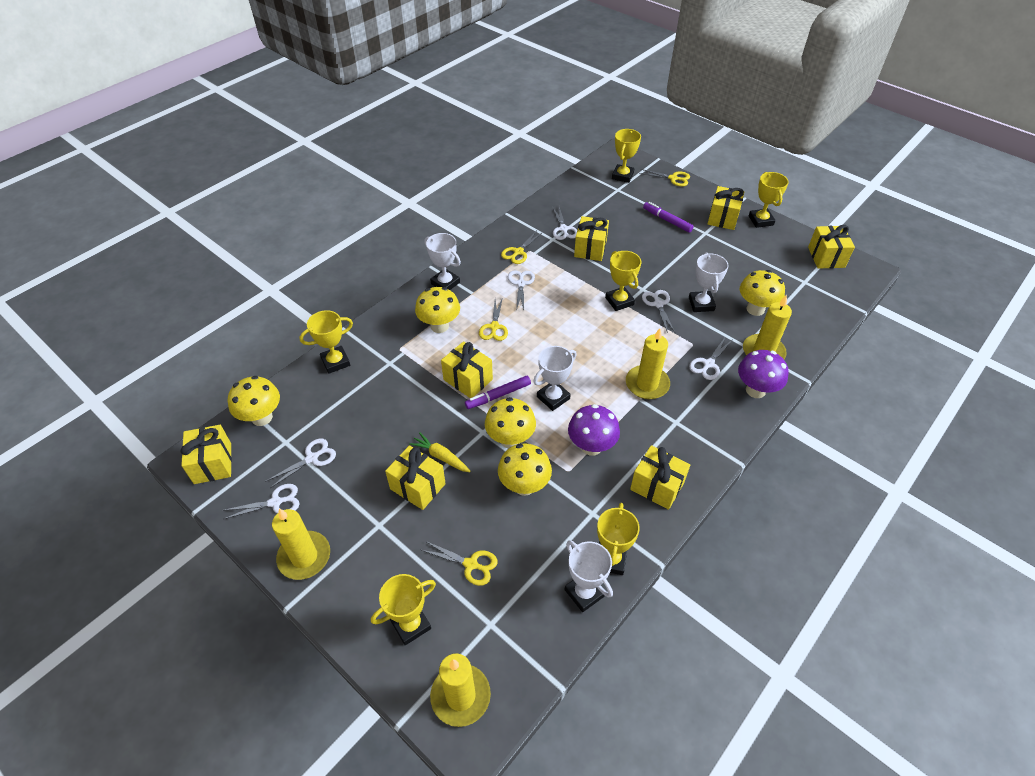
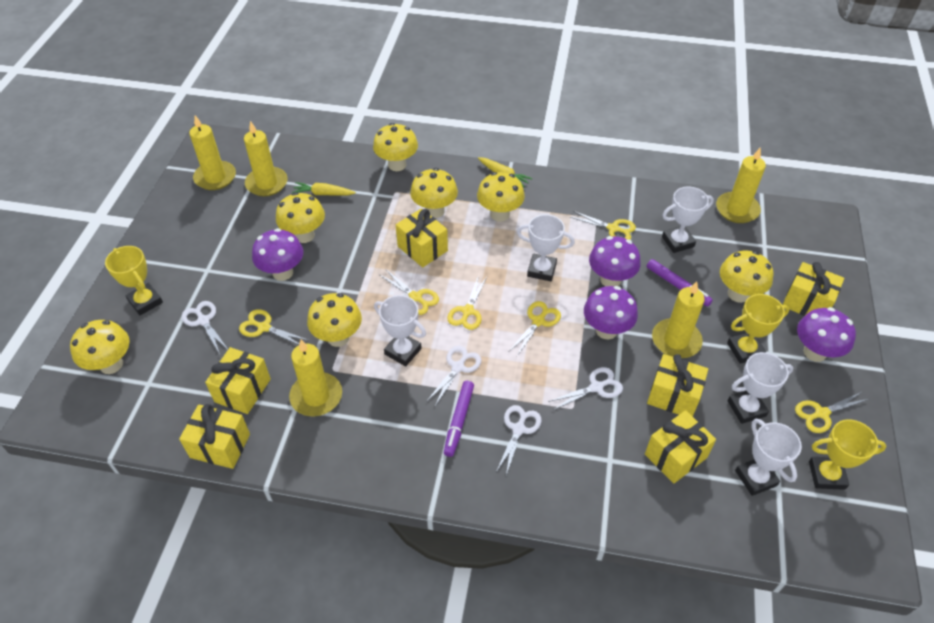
purple mushroom: [568,404,620,456] [738,350,789,398] = 2 -> [252,228,303,281] [584,286,638,339] [589,236,641,286] [797,307,856,362] = 4
white scissors: [222,484,299,519] [265,438,336,488] [508,270,535,311] [553,207,577,240] [642,290,675,333] [689,336,732,380] = 6 -> [182,301,228,354] [426,346,482,406] [496,405,542,475] [548,367,623,410] = 4
white trophy: [424,233,461,290] [533,346,577,411] [564,540,613,612] [689,253,729,312] = 4 -> [374,295,426,366] [517,214,575,281] [662,187,714,253] [728,352,794,424] [735,419,802,496] = 5
yellow candle: [272,509,330,580] [430,653,491,727] [626,328,670,399] [743,295,792,359] = 4 -> [189,115,236,190] [244,121,287,196] [289,340,342,416] [652,281,705,358] [716,148,766,223] = 5
yellow carrot: [409,432,471,472] = 1 -> [292,182,356,196] [478,157,533,187] = 2
yellow gift: [180,425,232,484] [385,445,446,510] [441,341,493,398] [574,216,609,261] [630,445,690,510] [708,186,744,230] [808,225,855,269] = 7 -> [179,404,250,469] [205,347,271,414] [396,208,448,267] [645,410,716,483] [647,354,708,417] [782,262,844,316] = 6
yellow mushroom: [228,376,280,426] [415,287,460,333] [485,397,536,448] [498,443,552,496] [740,270,785,316] = 5 -> [70,320,130,374] [276,192,325,243] [307,293,362,347] [373,123,418,171] [410,168,458,218] [477,172,525,222] [720,250,774,303] = 7
yellow scissors: [422,541,498,586] [479,297,508,341] [501,232,543,264] [639,169,690,187] = 4 -> [239,309,308,345] [380,269,439,315] [447,275,487,330] [509,301,561,356] [570,211,636,240] [795,391,869,433] = 6
yellow trophy: [299,310,353,374] [371,574,436,645] [597,503,640,575] [605,251,641,311] [612,129,641,183] [749,172,789,228] = 6 -> [105,246,163,315] [727,294,790,364] [809,419,887,490] = 3

